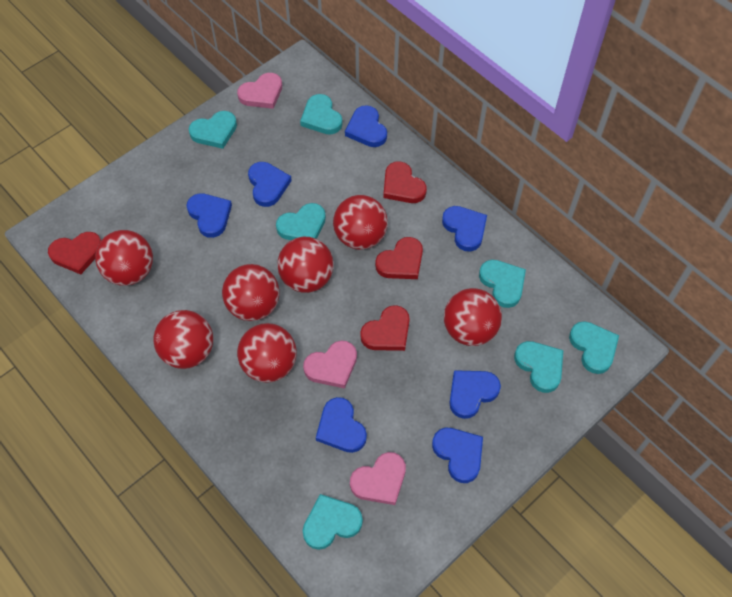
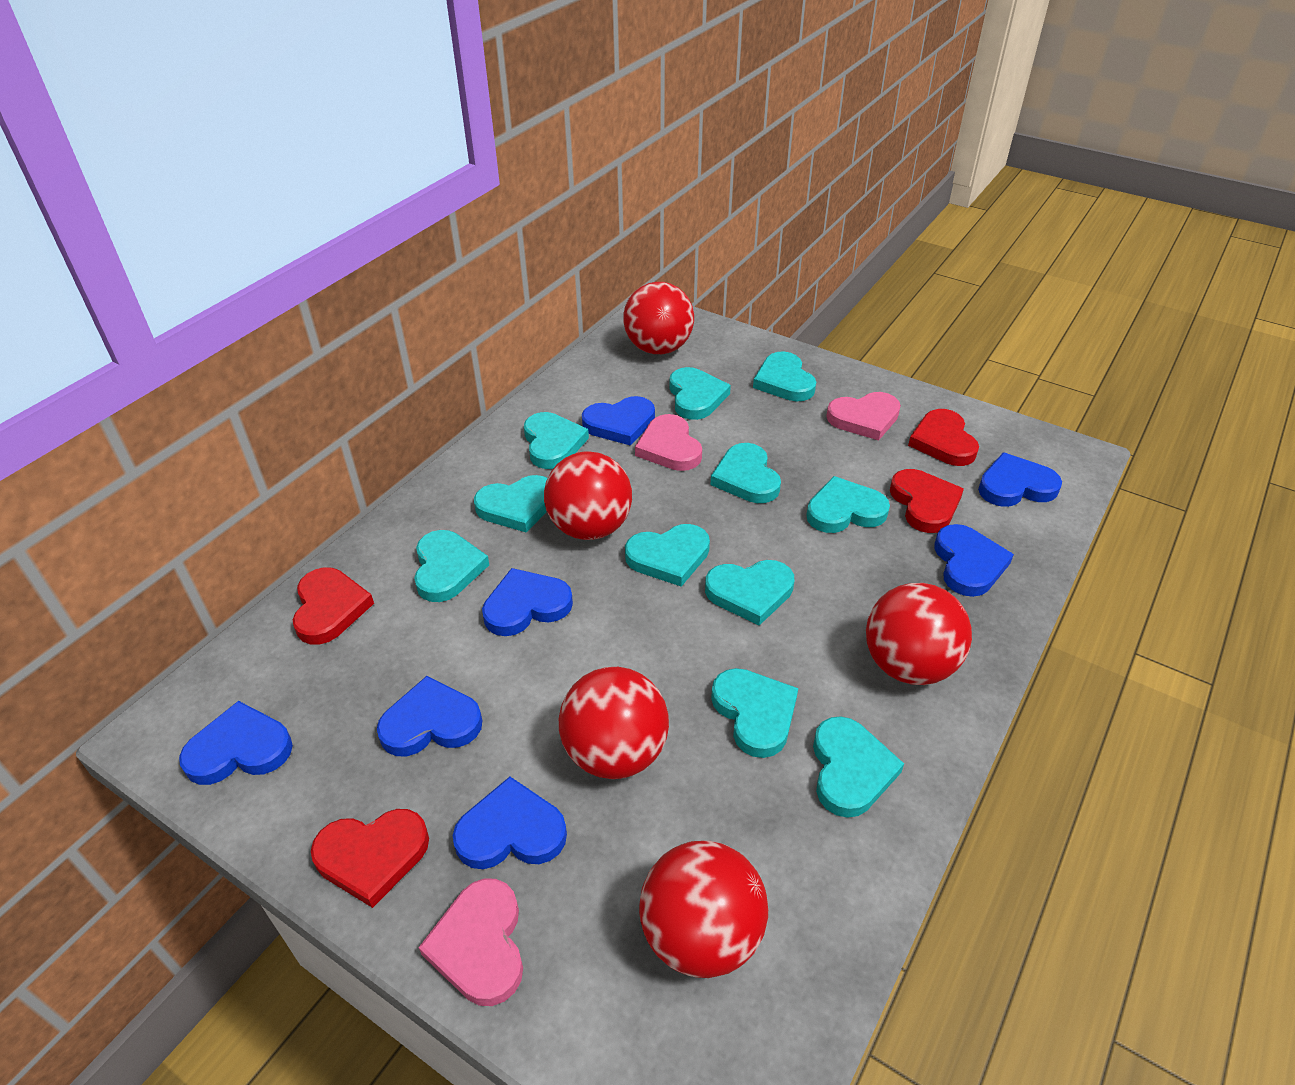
red ball: [95,230,153,286] [153,310,213,369] [222,264,280,321] [237,323,297,383] [277,237,334,293] [333,195,388,250] [444,288,502,346] = 7 -> [544,451,632,540] [559,667,669,779] [623,282,694,354] [639,841,768,978] [866,583,972,685] = 5
turquoise heart: [189,111,237,149] [276,203,326,240] [300,94,342,135] [303,494,363,550] [479,260,526,308] [514,341,563,393] [569,321,619,374] = 7 -> [414,530,489,602] [474,475,548,533] [524,412,589,469] [625,524,710,587] [669,367,731,420] [705,560,794,625] [711,443,781,503] [711,668,798,758] [753,351,816,401] [807,476,890,533] [813,716,904,818] = 11

